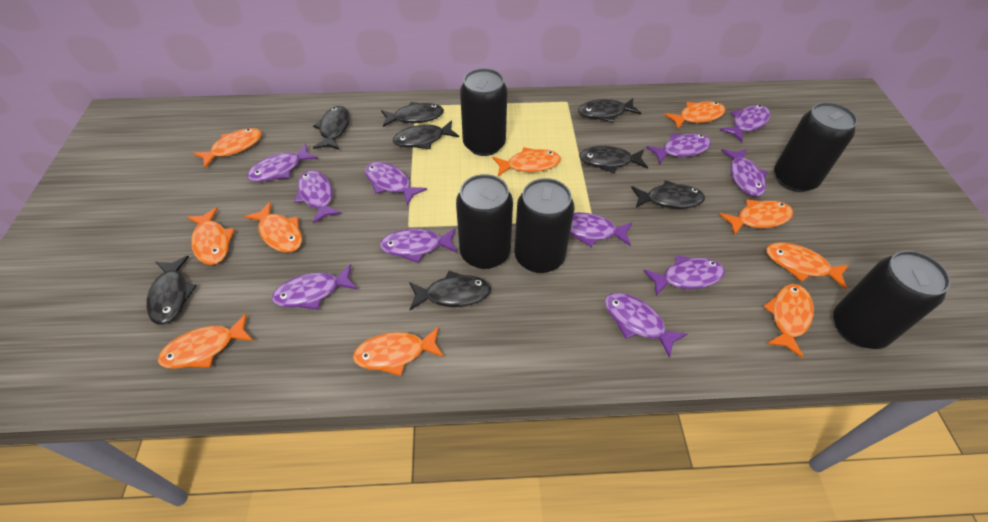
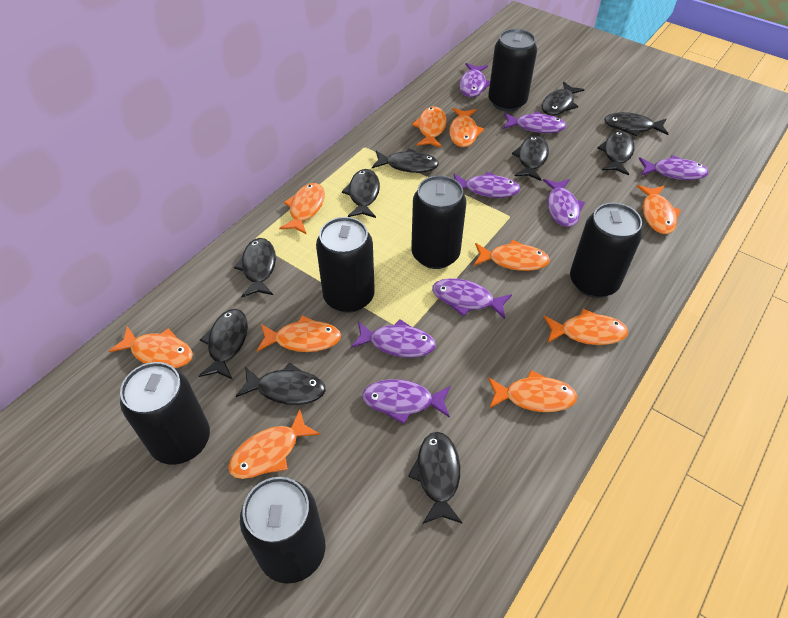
black can: [456,174,513,269] [460,68,507,156] [515,178,574,273] [774,102,858,192] [833,250,951,349] = 5 -> [120,362,210,465] [240,477,325,584] [316,217,375,313] [411,176,466,269] [488,29,537,112] [570,203,643,298] = 6
black fish: [146,256,197,325] [313,106,350,150] [381,102,444,127] [393,120,459,149] [409,271,491,310] [578,98,641,122] [579,146,648,173] [631,180,705,209] = 8 -> [199,309,248,380] [234,238,276,297] [236,362,326,405] [342,169,380,218] [372,148,439,173] [408,432,462,524] [512,136,549,181] [542,82,584,116] [597,131,635,175] [604,112,668,136] = 10
purple fish: [247,143,318,182] [272,264,358,310] [294,170,342,224] [365,162,427,206] [380,228,457,263] [570,212,632,247] [604,293,687,358] [643,255,725,296] [646,134,711,164] [720,105,770,142] [721,149,767,197] = 11 -> [351,319,436,358] [362,379,451,424] [432,278,512,319] [453,172,520,198] [459,63,490,97] [503,111,566,133] [543,179,585,227] [639,155,709,180] = 8

